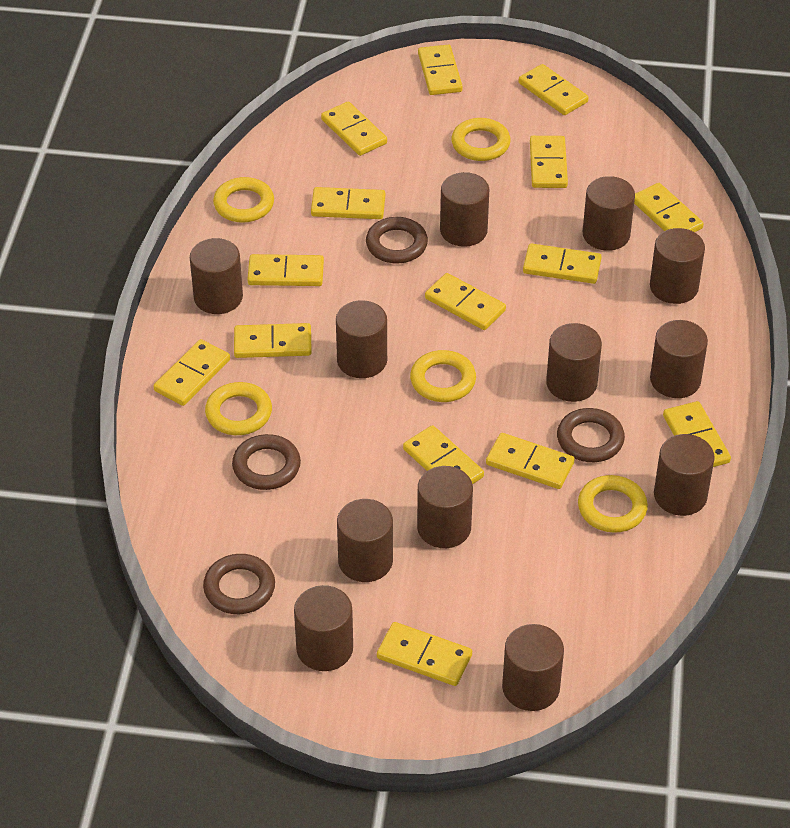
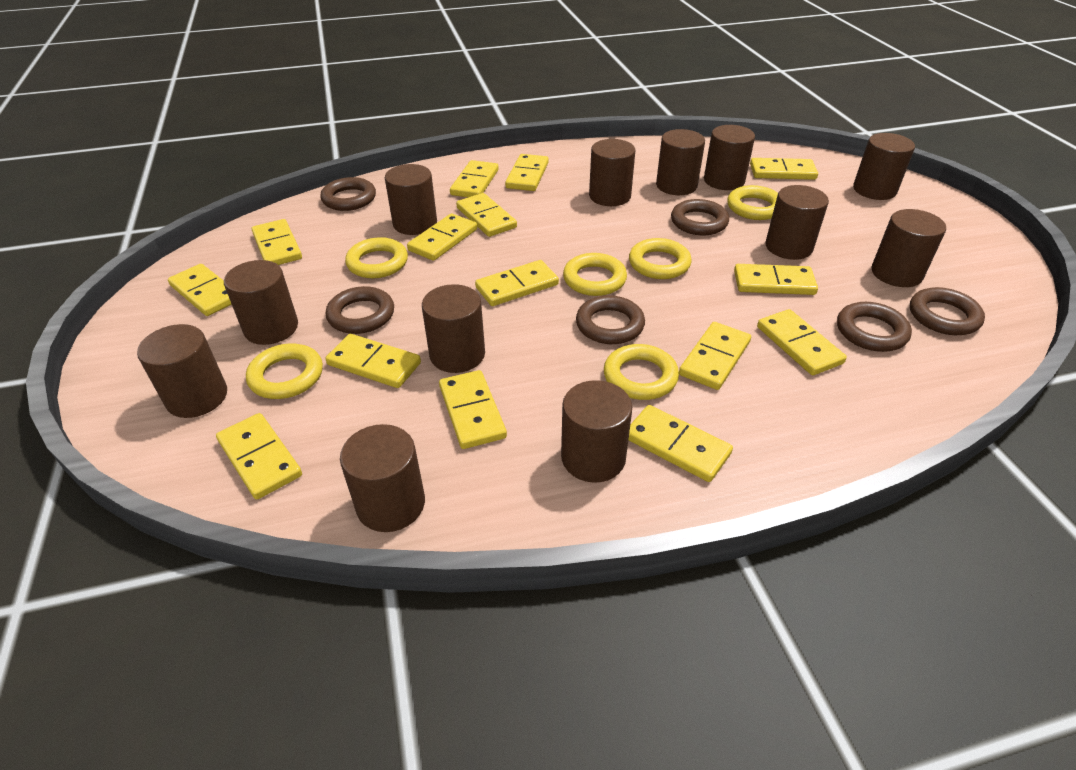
brown ring: [203,554,275,614] [232,434,301,490] [366,217,428,263] [557,408,625,462] = 4 -> [320,177,376,211] [326,286,394,334] [576,295,645,344] [671,199,729,235] [837,302,912,352] [910,287,985,335] = 6
yellow ring: [205,382,272,435] [213,177,274,223] [410,350,476,402] [451,118,511,161] [578,475,648,533] = 5 -> [246,343,323,399] [345,237,408,278] [563,253,627,296] [604,344,679,400] [629,238,692,279] [727,185,778,220] = 6

